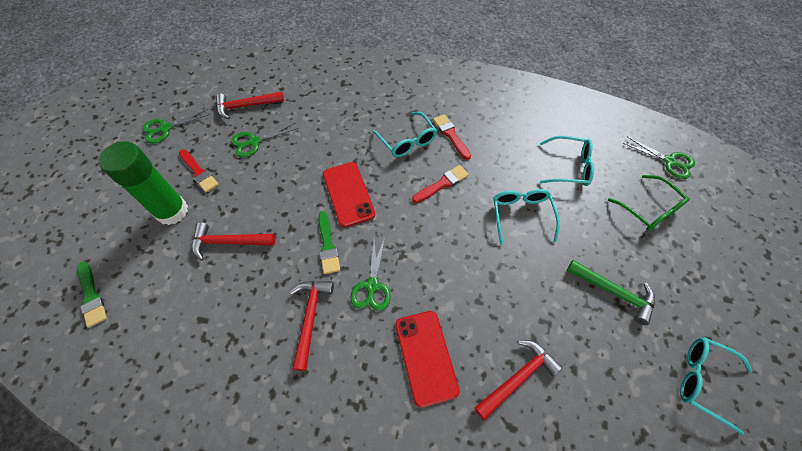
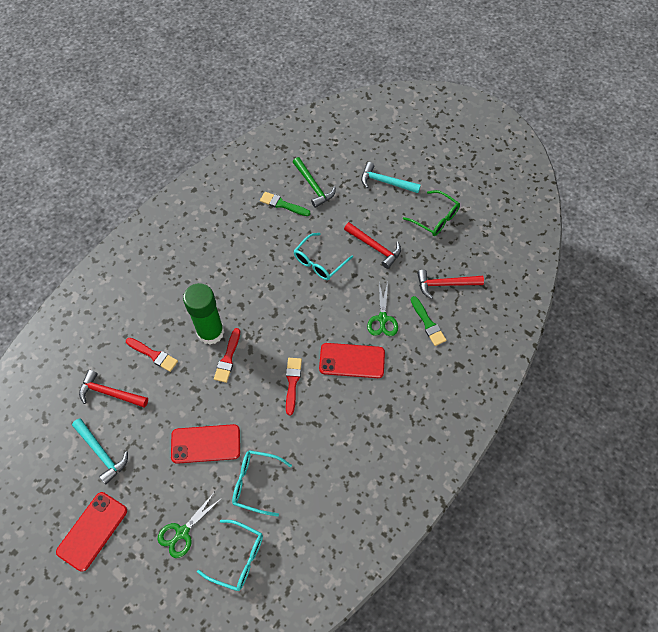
green scissors: [142,109,210,144] [231,122,299,158] [350,237,391,311] [623,137,695,179] = 4 -> [158,493,222,558] [367,282,398,336] = 2
red hammer: [192,223,275,261] [216,91,284,119] [290,281,334,371] [474,340,562,421] = 4 -> [79,370,148,408] [344,222,401,269] [417,270,484,299] = 3
red phone: [323,162,375,227] [395,311,460,408] = 2 -> [56,492,127,572] [171,424,240,464] [319,343,385,378] = 3
turquoise glasses: [372,112,437,157] [493,189,560,245] [540,136,594,186] [680,337,752,435] = 4 -> [197,520,263,591] [232,450,292,517] [294,233,353,280] = 3
turquoise hammer: none = 0 -> [72,418,128,484] [361,162,421,193] = 2

